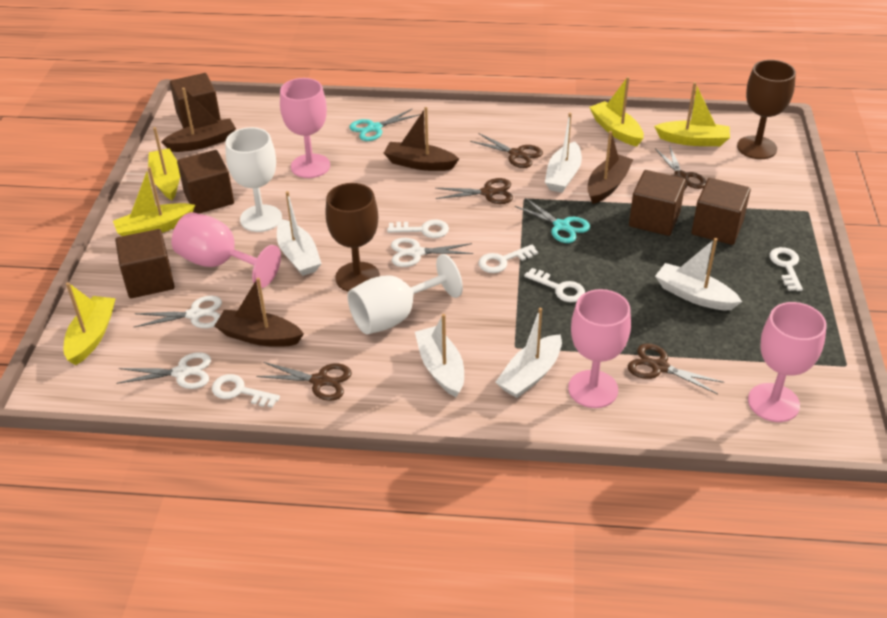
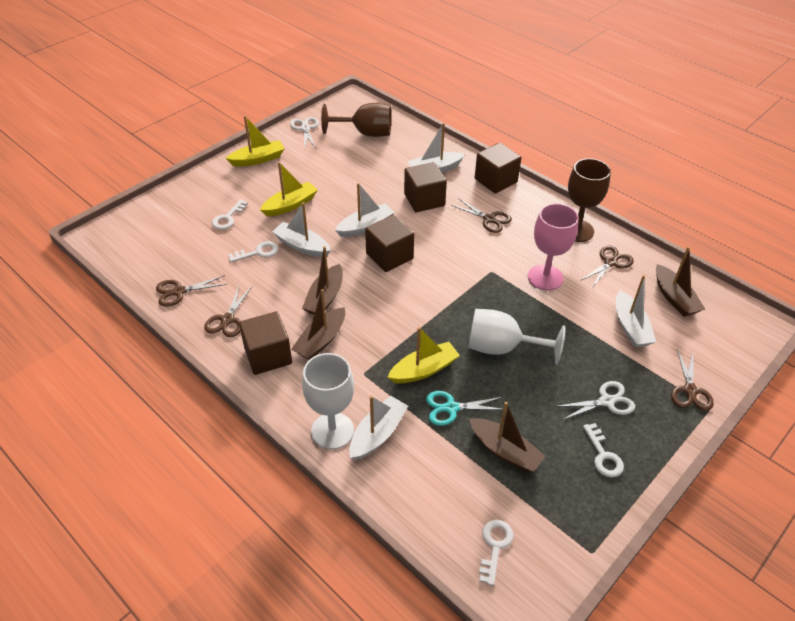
brown cube: [115,229,175,298] [170,73,221,128] [177,150,234,214] [629,170,686,236] [692,178,751,245] = 5 -> [239,311,292,375] [365,215,414,272] [404,162,447,212] [475,143,521,194] = 4
pink goblet: [172,212,281,288] [280,78,330,178] [568,289,631,408] [748,302,827,422] = 4 -> [528,203,579,290] = 1
turquoise scissors: [349,109,420,141] [515,198,590,243] = 2 -> [426,391,503,426] = 1
white key: [212,374,280,408] [387,220,449,238] [478,244,538,273] [524,268,585,302] [769,247,803,291] = 5 -> [212,199,248,230] [228,241,278,263] [479,520,514,586] [583,423,624,478] = 4
white scissors: [116,352,211,389] [134,296,222,328] [391,238,474,267] = 3 -> [290,117,319,148] [555,381,635,420] = 2
yellow boat: [63,282,116,365] [113,167,195,236] [148,127,180,200] [590,77,644,146] [654,82,730,146] = 5 -> [226,116,284,166] [260,162,318,216] [388,327,460,383] = 3

